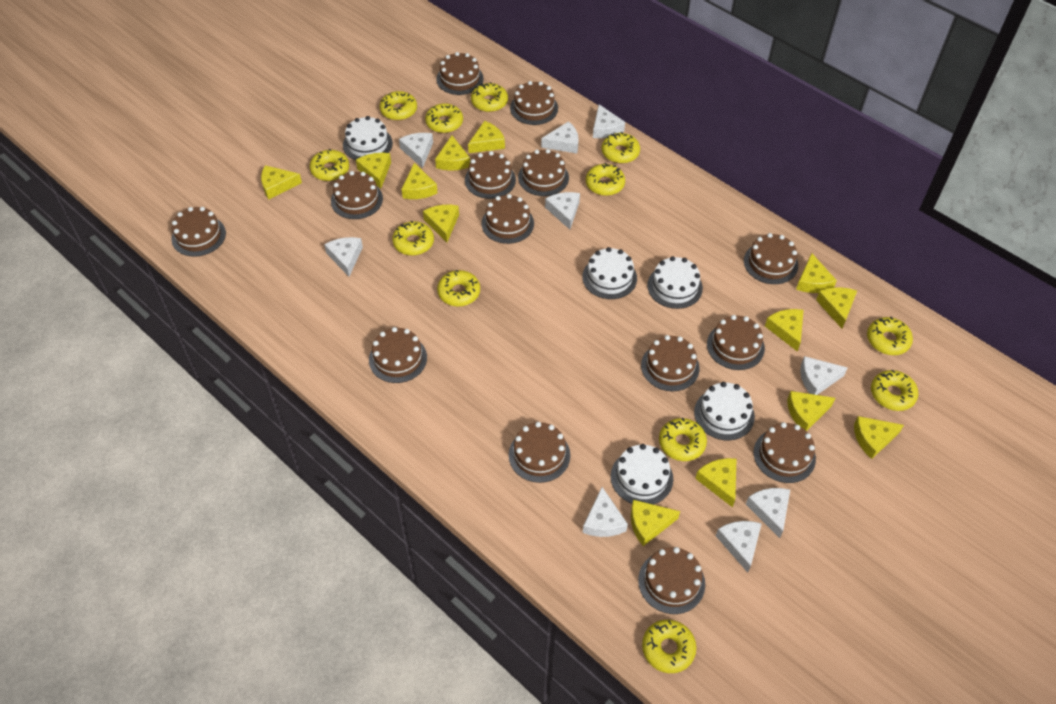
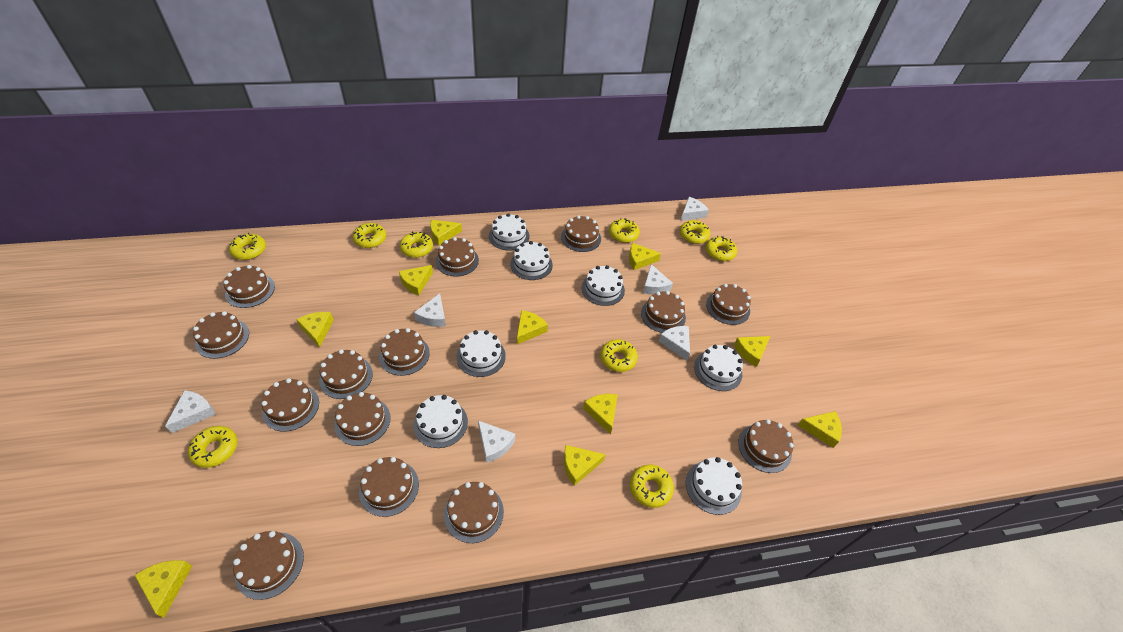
white cake: [343,116,393,160] [582,247,637,299] [611,444,673,505] [647,256,703,309] [694,382,755,440] = 5 -> [413,395,468,448] [456,330,506,377] [489,213,529,251] [510,241,553,280] [581,265,625,306] [686,457,742,515] [694,345,743,391] = 7
white cheese: [324,237,363,276] [399,133,433,168] [541,121,579,154] [545,192,580,230] [583,487,628,537] [593,104,625,138] [716,521,762,573] [746,488,790,538] [800,356,848,395] = 9 -> [165,390,216,433] [414,293,446,327] [478,421,515,463] [643,264,673,295] [659,326,690,360] [681,197,709,221] = 6
yellow cheese: [261,165,302,200] [356,153,391,189] [402,163,437,199] [423,205,459,242] [435,135,470,171] [468,121,505,153] [631,500,680,546] [695,458,736,507] [765,309,804,351] [787,391,835,431] [796,253,837,293] [816,287,857,328] [854,416,904,459] = 13 -> [134,560,192,618] [296,312,334,348] [399,265,433,295] [430,220,462,245] [517,310,548,344] [564,445,606,486] [583,394,618,434] [629,243,661,270] [734,336,770,367] [798,411,842,448] = 10
yellow donut: [310,149,349,181] [380,91,417,120] [392,220,434,256] [425,103,463,133] [437,270,480,307] [471,82,508,112] [586,163,625,196] [602,132,640,163] [642,620,696,673] [659,418,707,461] [867,317,913,355] [871,370,918,411] = 12 -> [188,426,238,468] [229,233,266,260] [352,223,386,248] [400,232,433,258] [600,339,638,372] [609,218,640,243] [630,464,674,508] [680,220,710,244] [705,236,737,261] = 9

